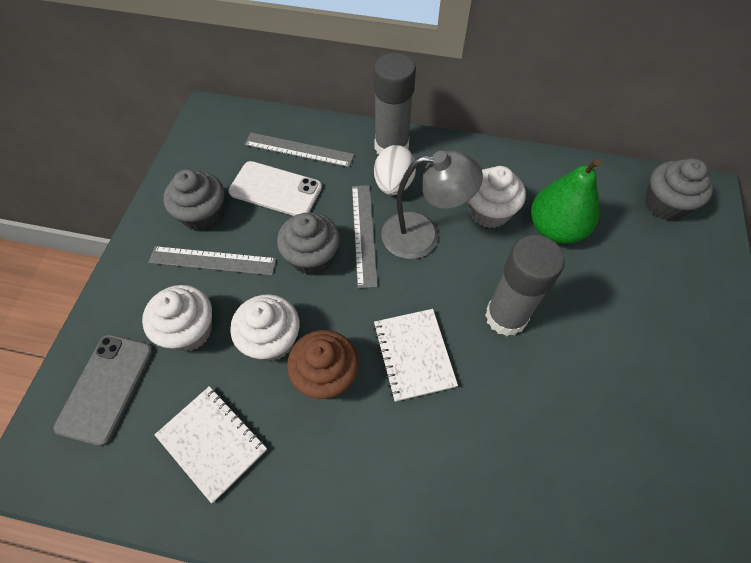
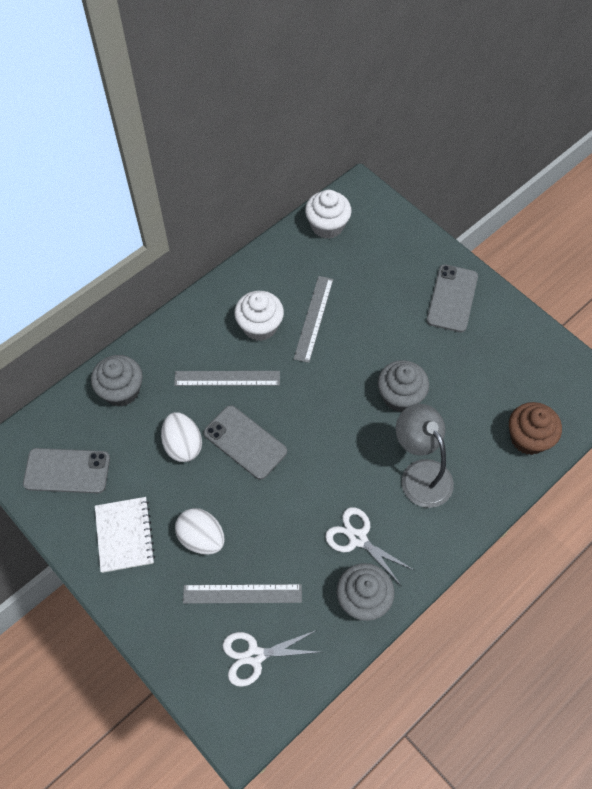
green pear: [531,159,601,244] = 1 -> none = 0
grey glue stick: [374,53,416,155] [485,235,565,336] = 2 -> none = 0
grey phone: [54,334,153,446] = 1 -> [23,448,110,493] [204,405,287,480] [426,264,478,332] = 3
white cupcake: [142,285,212,352] [230,294,300,362] [468,166,526,228] = 3 -> [234,291,284,341] [305,190,352,239] = 2
white egg: [374,145,416,195] = 1 -> [161,412,202,462] [175,508,225,555] = 2
white notebook: [155,386,267,503] [373,309,458,402] = 2 -> [95,497,155,573] = 1
white phone: [229,161,322,216] = 1 -> none = 0
white scissors: none = 0 -> [223,630,319,687] [325,507,414,585] = 2

